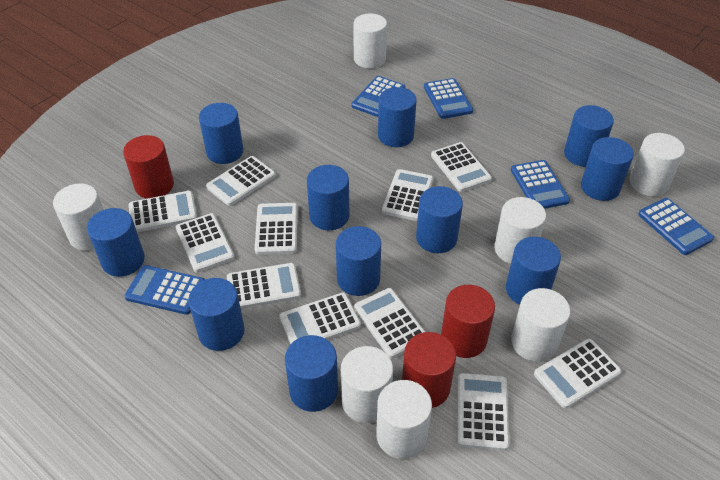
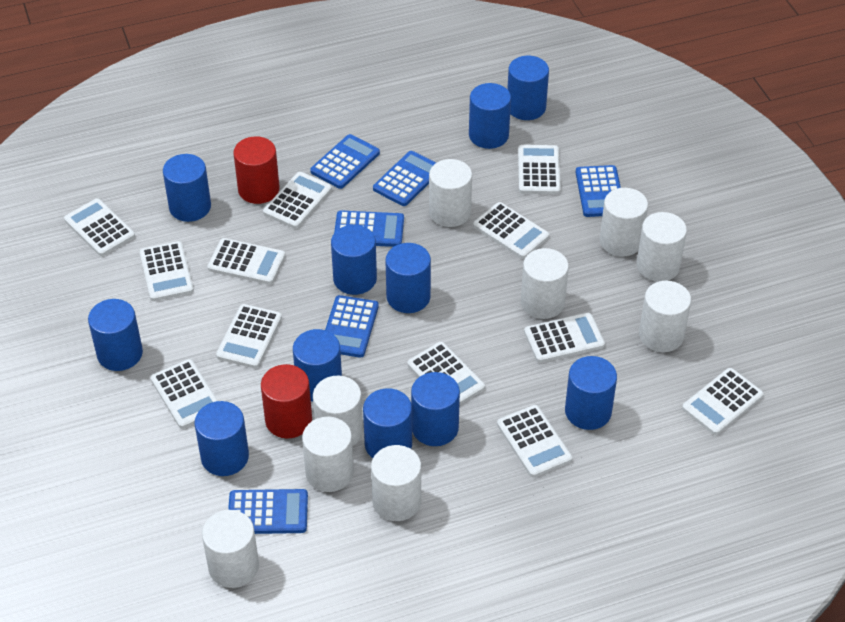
blue calculator: [124,265,205,315] [352,76,406,117] [424,78,473,119] [511,160,570,209] [638,198,714,255] = 5 -> [228,489,308,534] [310,134,380,189] [325,295,379,358] [334,210,404,247] [373,151,436,206] [576,165,621,217] = 6
red cylinder: [123,135,174,199] [402,332,456,408] [441,285,495,358] = 3 -> [233,136,280,204] [261,364,312,438] = 2
white calculator: [129,191,197,232] [176,213,235,273] [206,156,276,206] [227,263,301,309] [255,203,298,255] [279,292,361,344] [354,288,425,359] [382,169,433,221] [431,142,492,192] [457,373,510,451] [534,339,622,409] = 11 -> [64,198,135,256] [140,241,194,301] [151,359,218,429] [207,238,285,284] [216,304,282,368] [263,172,332,229] [407,342,485,405] [473,202,549,259] [497,405,572,478] [518,145,561,194] [524,313,605,363] [682,368,764,435] = 12
white cylinder: [53,183,104,250] [341,346,393,423] [353,14,387,68] [376,380,432,459] [494,197,546,264] [511,288,571,362] [629,133,685,196] = 7 -> [202,510,259,588] [302,417,354,492] [313,376,363,446] [371,445,421,521] [429,159,472,227] [521,248,569,319] [600,188,648,257] [637,212,687,282] [639,281,691,352] = 9

